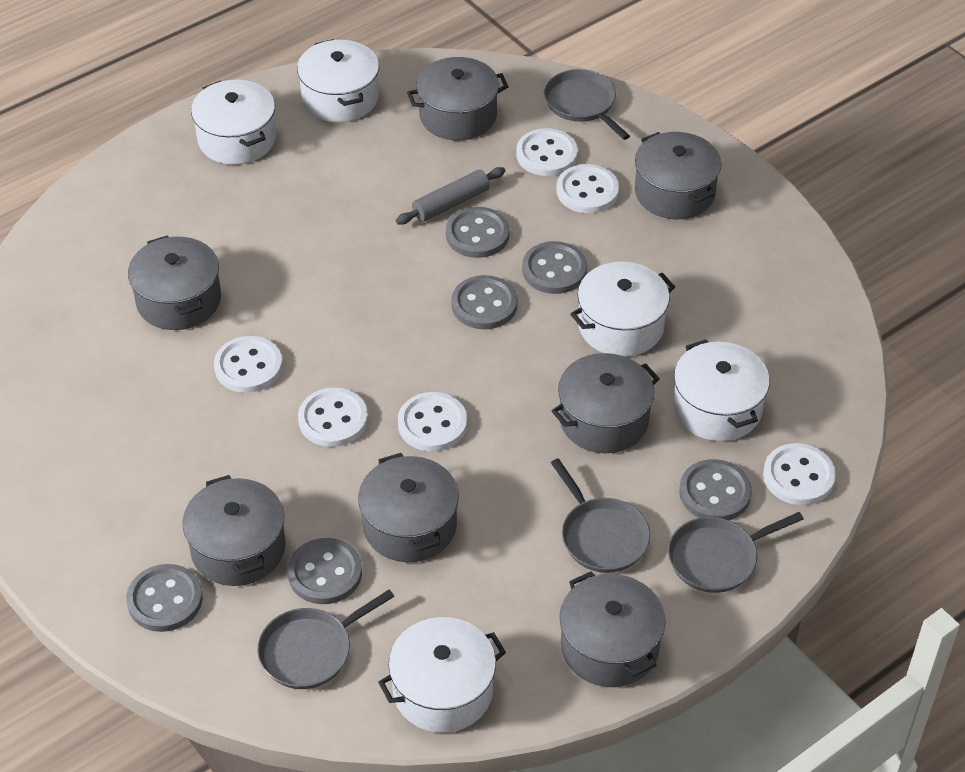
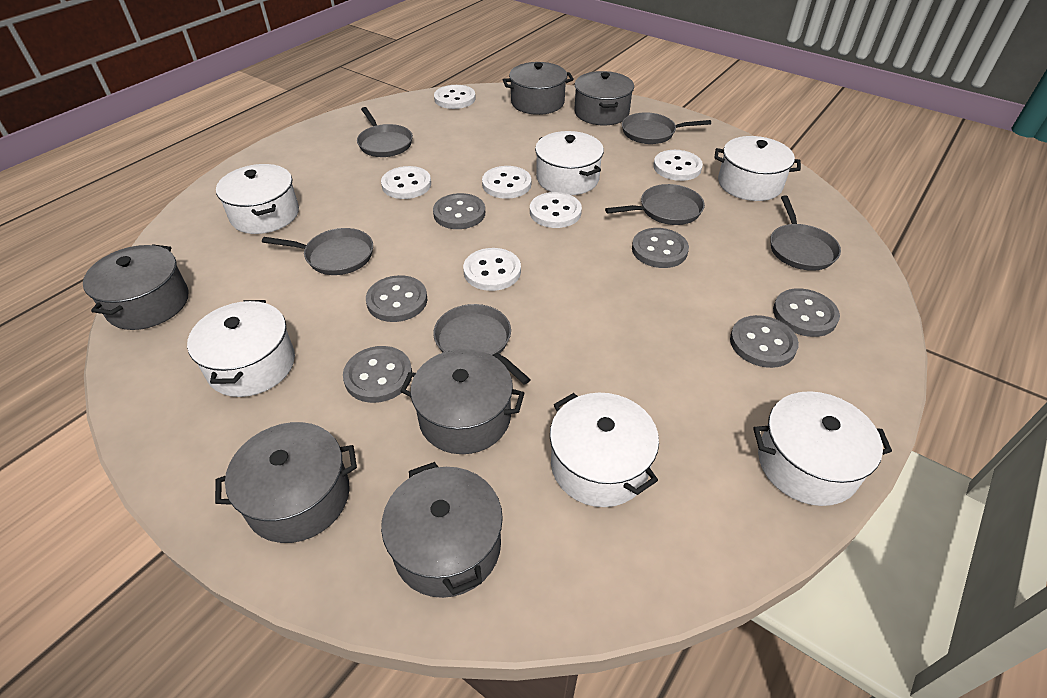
grey pan: [257,590,394,689] [544,69,630,140] [551,458,650,573] [668,512,804,593] = 4 -> [262,228,373,275] [357,107,413,157] [433,304,531,384] [605,184,705,225] [622,112,711,144] [770,195,841,271] = 6
grey pot: [128,235,221,330] [183,475,285,586] [358,453,459,562] [407,57,509,140] [552,353,660,453] [560,571,665,687] [635,132,721,219] = 7 -> [83,244,189,330] [215,422,357,543] [381,462,503,598] [400,349,524,454] [503,62,574,115] [574,71,634,125] = 6
grey rolling pin: [396,167,505,225] = 1 -> none = 0
white pot: [191,80,276,165] [297,39,379,122] [378,617,506,733] [570,262,675,357] [673,340,770,441] = 5 -> [187,300,295,397] [216,164,299,234] [535,131,604,195] [550,393,659,507] [714,136,801,201] [753,391,892,506] = 6

